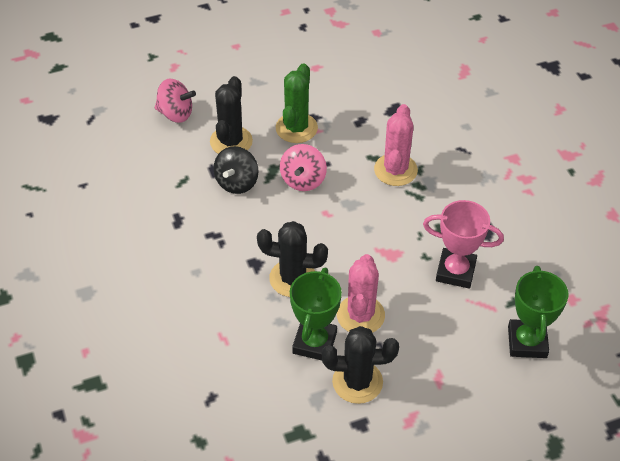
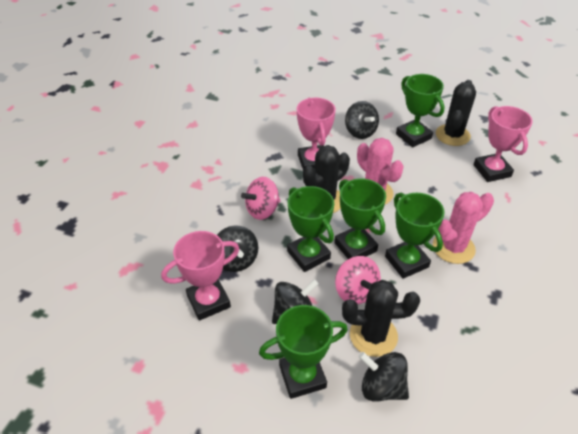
black spinning top: [213,146,259,194] = 1 -> [217,225,258,272] [272,279,319,324] [345,101,379,139] [359,352,409,402] = 4
green cactus: [276,63,318,143] = 1 -> none = 0
green trophy: [290,268,342,360] [508,266,568,358] = 2 -> [259,305,348,399] [287,186,334,272] [334,178,386,259] [385,193,445,279] [396,74,445,147] = 5
pink trophy: [423,200,504,289] = 1 -> [161,231,239,321] [297,97,336,170] [473,106,533,182] = 3

